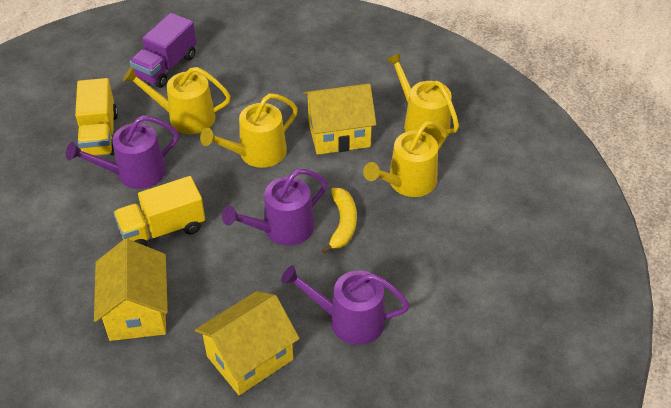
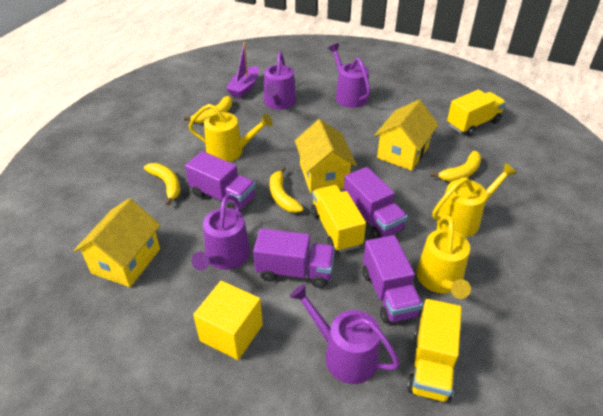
purple boat: none = 0 -> [226,42,259,98] = 1
purple truck: [129,13,197,88] = 1 -> [185,151,256,210] [253,228,335,288] [344,167,408,239] [363,235,423,324] = 4
purple watering can: [66,115,179,189] [222,169,328,246] [281,265,410,345] = 3 -> [192,195,250,271] [264,52,296,110] [290,284,400,384] [328,43,370,108] = 4
yellow banana: [321,188,357,254] = 1 -> [144,163,180,206] [184,96,232,123] [270,167,304,213] [431,151,482,182] = 4
yellow cube: none = 0 -> [193,281,263,360] = 1
yellow truck: [75,78,118,156] [113,176,205,246] = 2 -> [311,185,366,252] [407,299,462,402] [447,90,506,136] = 3
yellow watering can: [123,67,231,134] [200,94,298,168] [363,121,447,197] [386,52,459,143] = 4 -> [189,104,273,162] [416,215,471,299] [432,163,517,237] = 3

